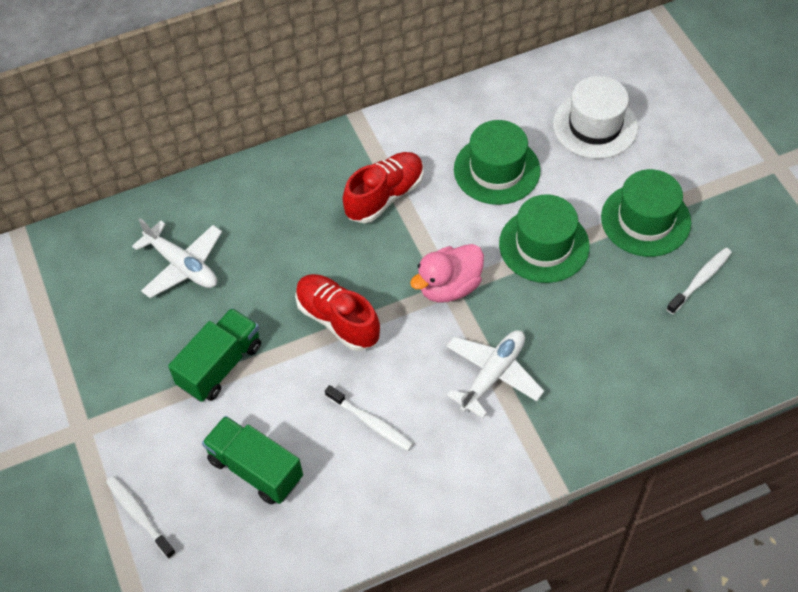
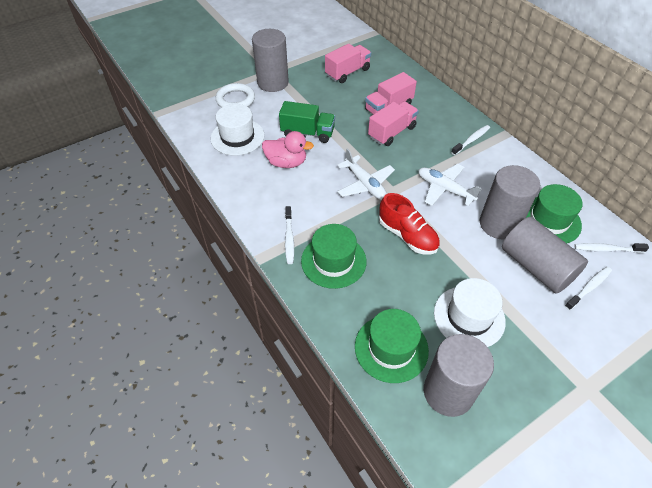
green truck: [168,308,261,402] [202,416,303,504] = 2 -> [279,101,335,143] = 1
grey cylinder: none = 0 -> [252,29,289,92] [424,334,494,417] [480,165,540,240] [502,217,588,294] = 4
pink truck: none = 0 -> [325,44,371,83] [365,72,417,115] [368,101,419,146] = 3
red shoe: [295,274,380,351] [343,152,424,223] = 2 -> [379,193,440,255] = 1
white hat: [553,76,638,159] = 1 -> [211,104,265,156] [434,278,506,347] = 2
white ring: none = 0 -> [216,83,255,108] = 1
white toothbrush: [106,476,176,559] [325,385,413,451] [667,248,732,314] = 3 -> [285,206,294,264] [451,125,490,155] [565,267,612,311] [574,243,649,253] = 4

